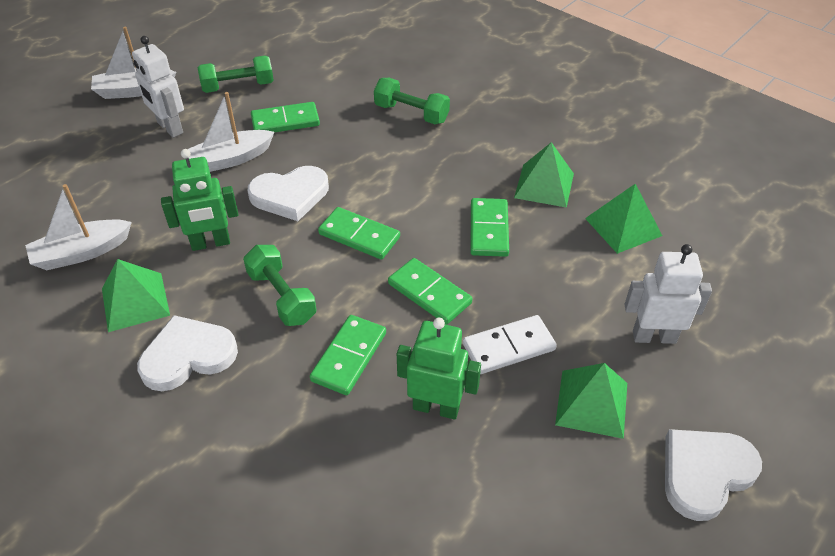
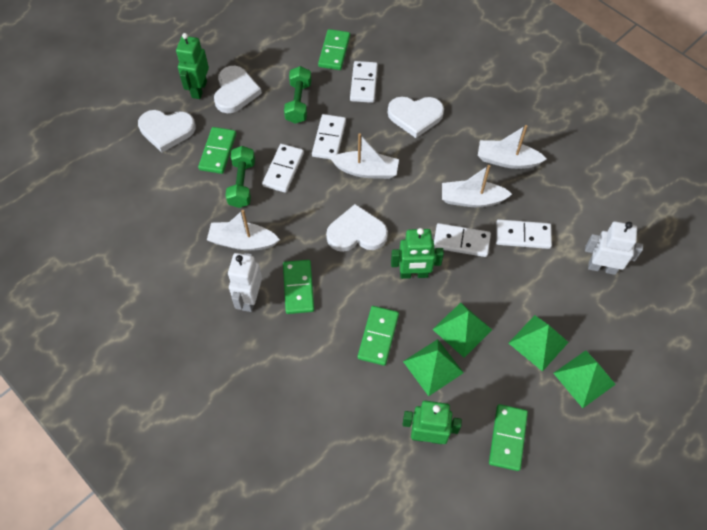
green dumbbell: [198,55,274,93] [243,245,316,326] [374,78,450,124] = 3 -> [225,146,255,208] [284,66,311,124] = 2
green robot: [161,149,238,251] [397,318,481,420] = 2 -> [176,33,209,99] [391,228,444,279] [403,401,462,444] = 3
white boat: [25,184,132,270] [91,27,176,99] [188,92,274,172] = 3 -> [207,210,280,251] [330,133,399,179] [442,165,512,207] [478,125,546,169] = 4
white domino: [463,315,557,374] = 1 -> [262,144,304,193] [312,114,346,160] [350,61,378,103] [434,223,491,257] [496,219,552,249] = 5
white heart: [137,315,238,391] [248,166,329,221] [665,429,762,521] = 3 -> [138,110,196,152] [214,66,262,113] [326,204,388,252] [388,97,444,138] = 4

